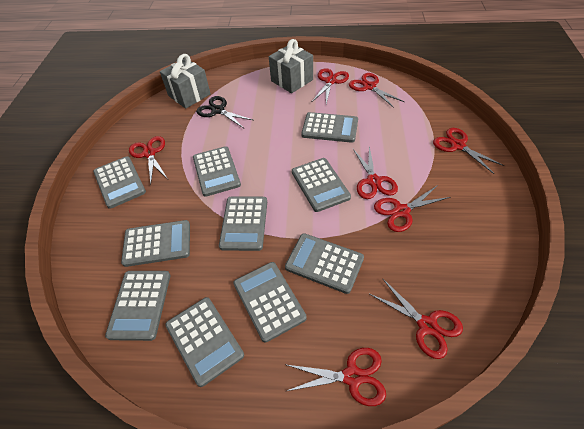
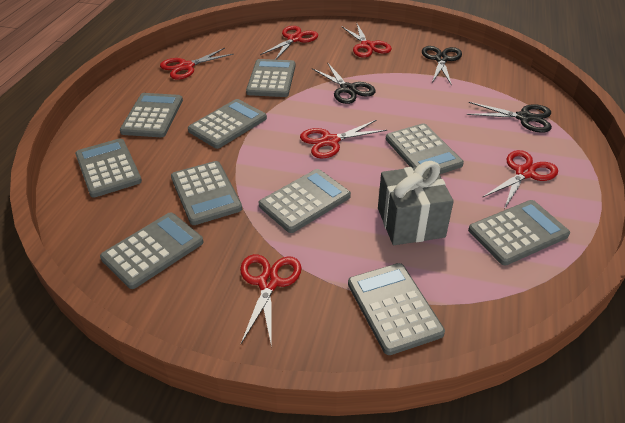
black scissors: [196,96,253,128] = 1 -> [312,62,376,104] [422,46,462,86] [467,102,552,132] = 3
grey gift: [160,54,211,109] [269,39,313,93] = 2 -> [378,161,454,245] = 1
red scissors: [129,136,168,185] [287,348,386,406] [311,68,349,104] [349,73,404,108] [353,146,398,199] [370,278,463,359] [374,185,450,232] [433,128,505,174] = 8 -> [160,48,233,80] [240,254,302,348] [260,26,318,60] [300,120,387,159] [341,24,392,58] [482,150,558,209] = 6

